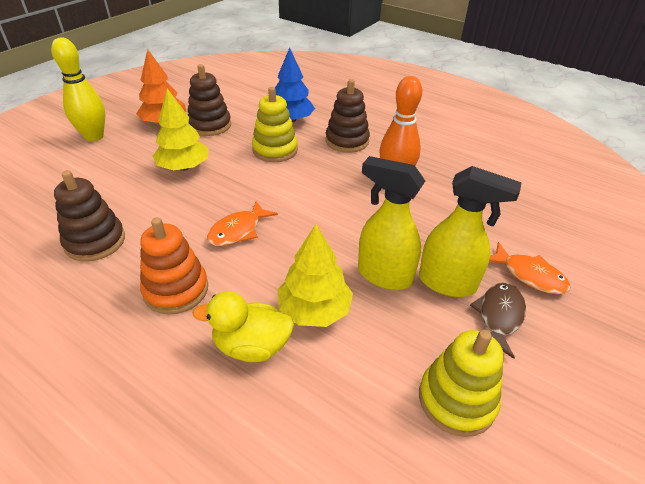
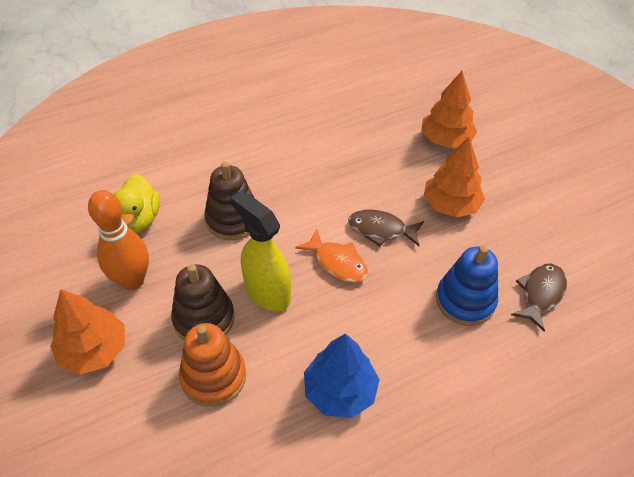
blue stacking toy: none = 0 -> [436,246,498,326] = 1
brown fish: [470,283,526,359] = 1 -> [348,209,424,247] [511,263,567,332] = 2
brown stacking toy: [54,170,125,261] [188,64,231,136] [326,79,370,153] = 3 -> [171,264,235,341] [204,162,254,240] = 2
orange fish: [207,201,278,246] [489,242,571,294] = 2 -> [295,229,368,283] = 1
orange tree: [136,49,186,123] = 1 -> [50,289,125,375] [421,71,477,148] [424,137,485,217] = 3
yellow bowling pin: [51,38,105,142] = 1 -> none = 0
yellow spray bottle: [358,156,425,290] [419,166,522,297] = 2 -> [230,190,291,312] = 1
yellow stacking toy: [252,87,298,162] [419,330,504,437] = 2 -> none = 0
yellow tree: [153,89,209,171] [278,224,353,327] = 2 -> none = 0

